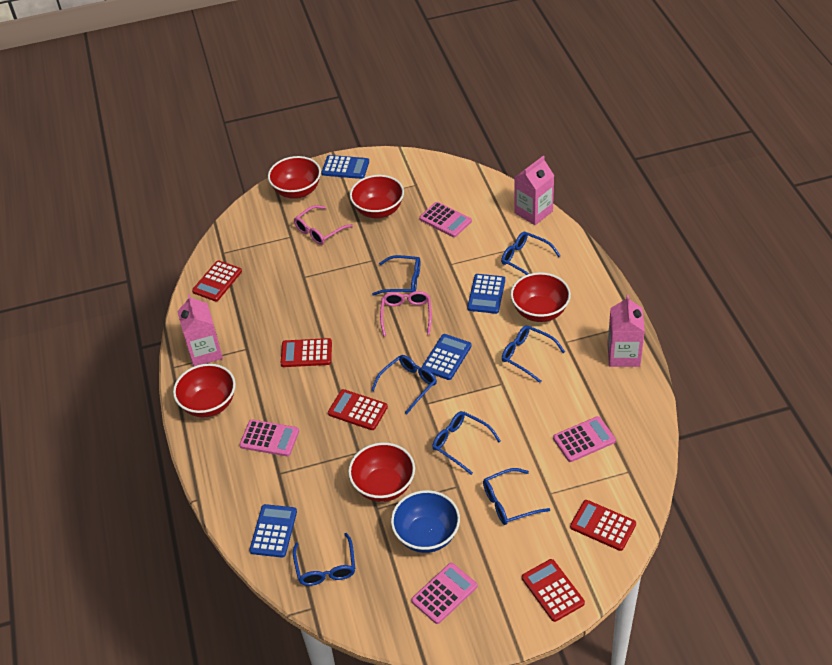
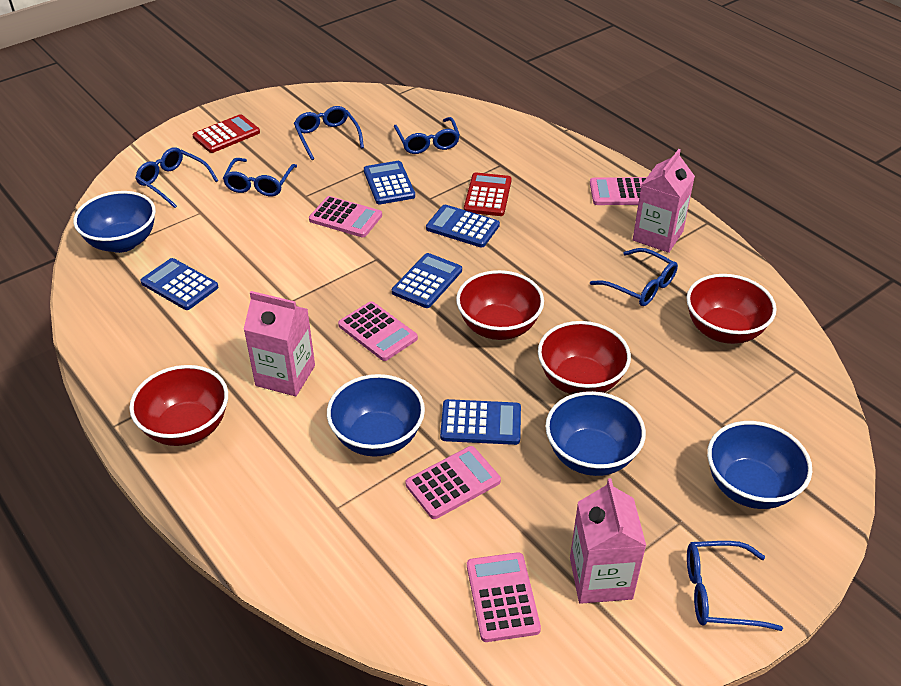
blue bowl: [391,490,460,553] = 1 -> [73,191,156,253] [327,374,425,457] [545,391,646,476] [707,421,812,509] = 4
blue calculator: [249,504,297,558] [322,155,369,179] [422,334,472,380] [467,274,505,314] = 4 -> [140,258,218,310] [364,161,415,204] [392,253,462,308] [426,205,500,248] [440,399,521,445] = 5
blue glasses: [293,533,355,586] [371,355,437,415] [372,255,420,296] [432,411,501,475] [483,468,550,525] [501,232,560,275] [502,325,565,383] = 7 -> [135,147,218,208] [223,158,297,196] [294,106,364,160] [394,117,460,154] [590,248,678,306] [687,541,783,631] = 6
pink calculator: [239,420,299,456] [411,563,477,624] [420,202,472,237] [553,416,616,462] = 4 -> [309,196,382,237] [338,301,418,361] [406,446,501,519] [467,552,541,642] [590,177,647,205] = 5
pink glasses: [294,205,353,245] [380,291,432,337] = 2 -> none = 0
red bowl: [173,364,236,417] [268,156,321,199] [348,442,415,502] [350,175,404,218] [511,272,571,322] = 5 -> [129,365,228,446] [456,270,544,340] [538,321,631,394] [686,274,777,344] = 4
red calculator: [192,260,242,301] [281,338,332,367] [328,389,388,430] [522,559,585,622] [570,500,636,551] = 5 -> [193,114,260,153] [464,173,512,216] = 2

